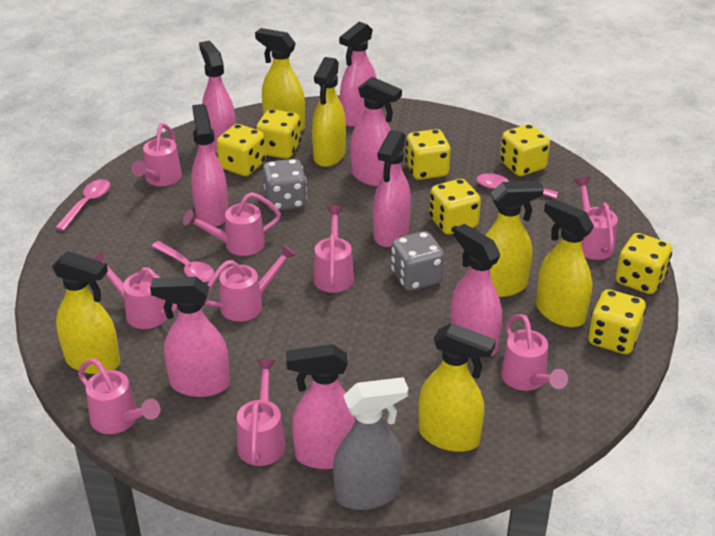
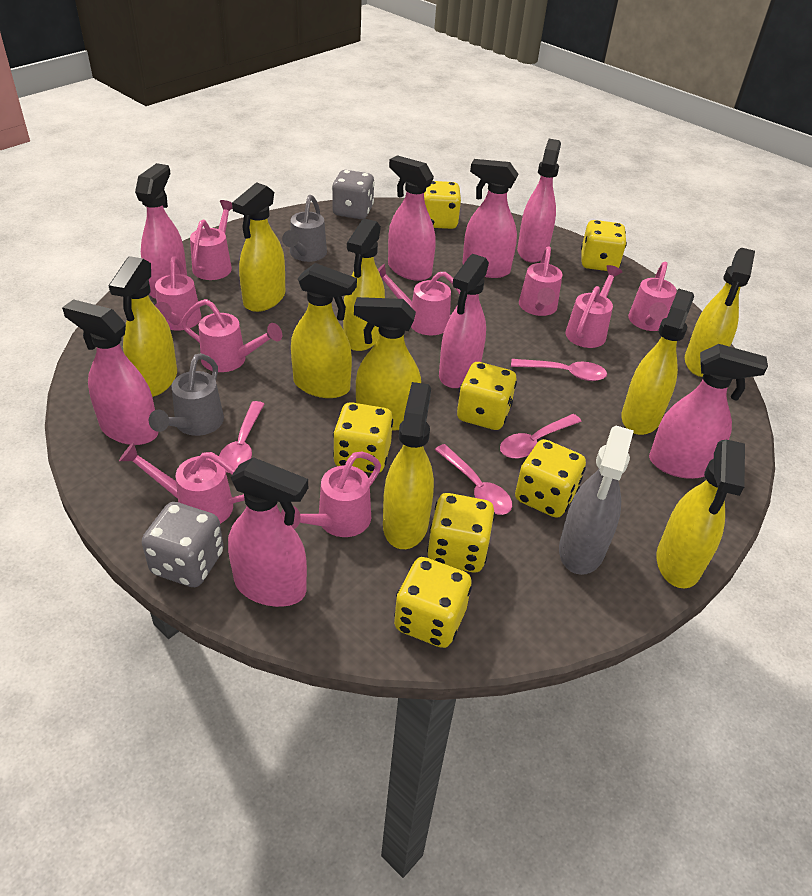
grey watering can: none = 0 -> [149,353,224,436] [282,195,327,262] = 2
pink spoon: [55,179,110,231] [151,241,215,282] [476,174,558,198] = 3 -> [219,401,264,473] [435,444,512,515] [500,414,582,459] [511,359,607,381] = 4
yellow spray bottle: [52,251,120,374] [255,28,305,132] [312,57,346,167] [419,323,496,452] [485,181,544,297] [536,198,594,327] = 6 -> [109,256,177,397] [232,182,285,312] [291,263,357,398] [343,218,385,351] [354,297,421,431] [383,382,434,549] [621,289,694,435] [656,440,745,589] [685,248,755,377] = 9

